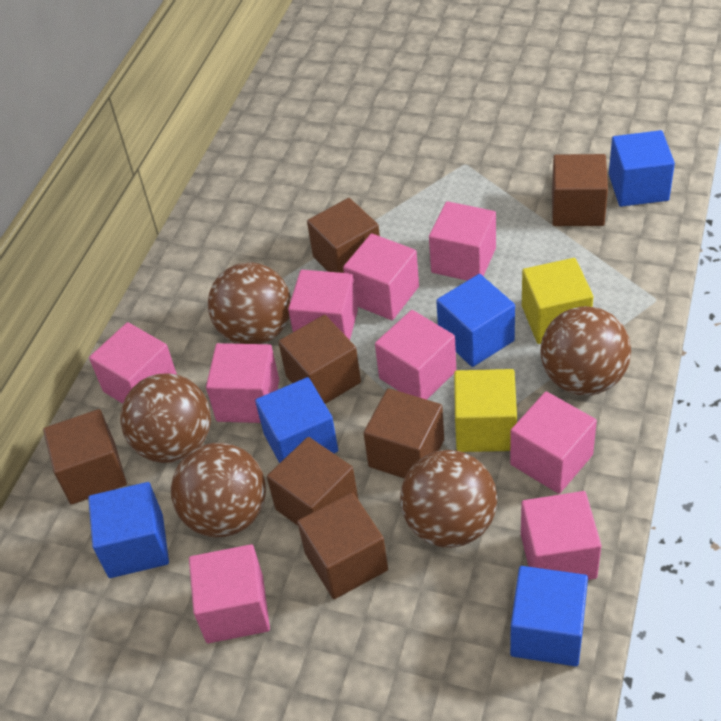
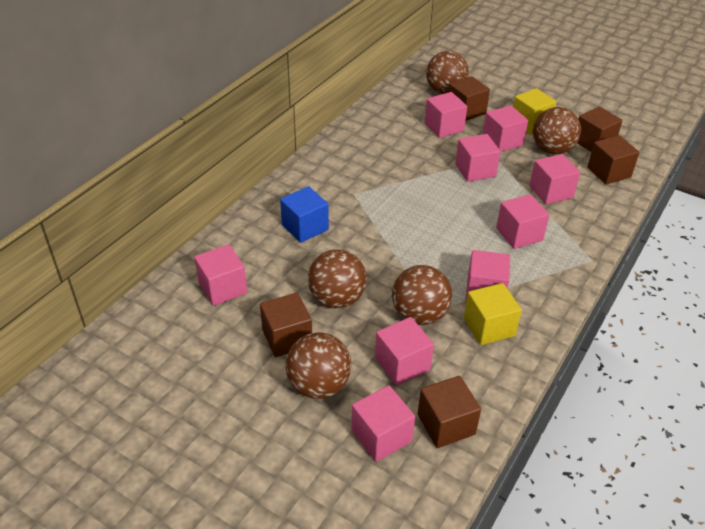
blue cube: [88,482,169,578] [255,377,338,463] [436,274,515,367] [510,566,588,666] [609,130,675,207] = 5 -> [280,186,329,243] = 1
brown cube: [43,409,127,505] [267,437,358,526] [278,315,361,404] [297,492,388,599] [307,198,380,273] [363,388,444,478] [552,154,608,226] = 7 -> [260,293,312,357] [418,376,481,448] [449,76,490,121] [577,107,623,152] [587,135,639,184] = 5

